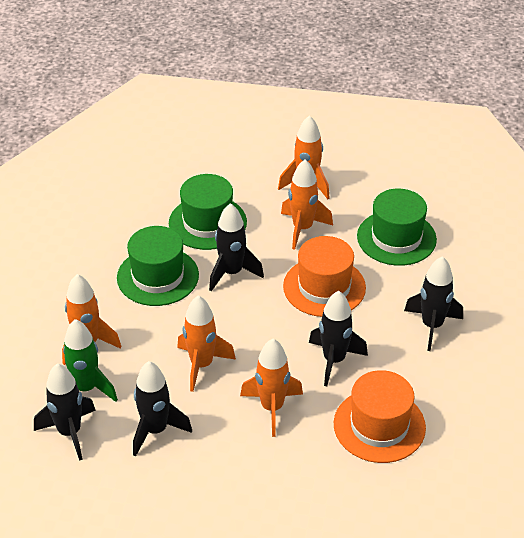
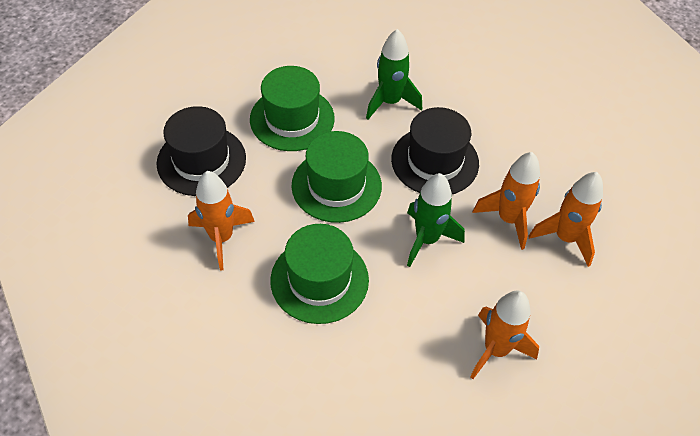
black hat: none = 0 -> [157,106,246,196] [391,107,479,194] = 2
black rocket: [34,363,96,461] [133,361,192,456] [209,203,264,291] [309,291,368,386] [404,256,463,351] = 5 -> none = 0
green rocket: [63,319,118,402] = 1 -> [366,29,422,119] [407,173,465,267] = 2
orange hat: [283,236,366,317] [334,370,426,463] = 2 -> none = 0
orange rocket: [62,274,121,365] [177,296,236,392] [240,339,303,437] [278,115,330,199] [281,159,333,250] = 5 -> [188,171,255,270] [470,291,539,379] [472,152,540,250] [528,172,603,267] = 4

